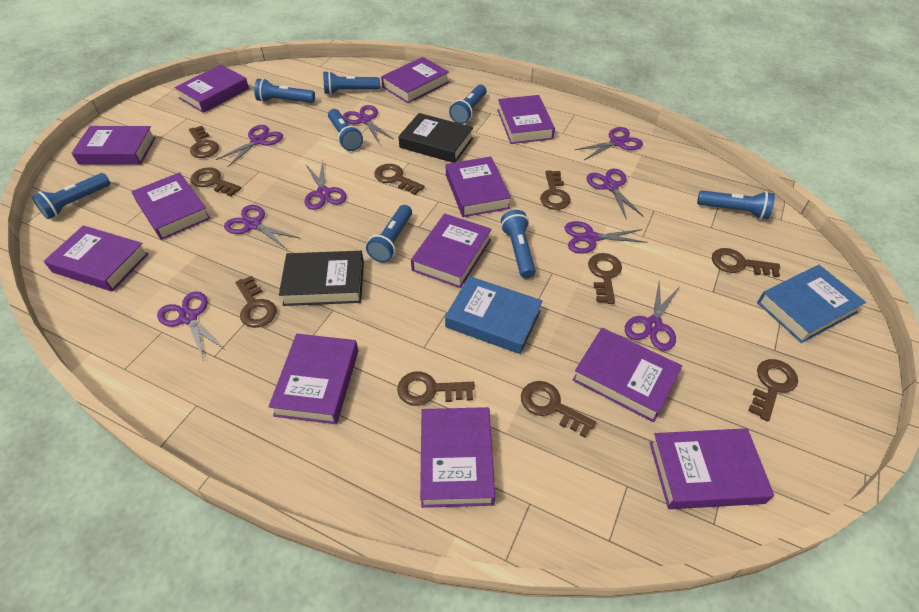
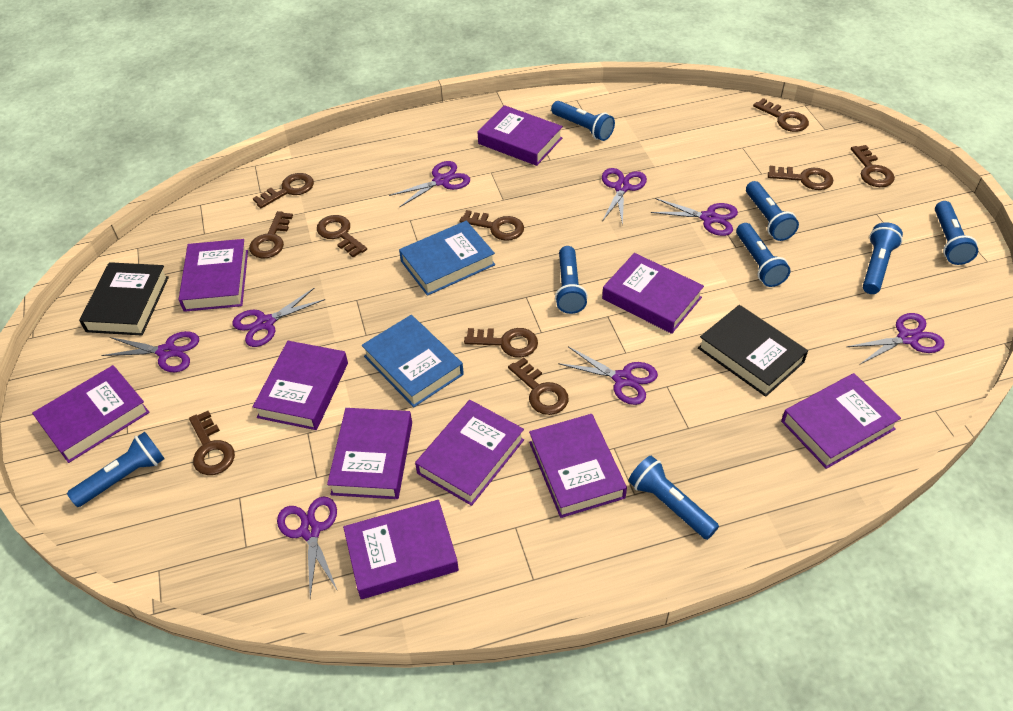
purple book: [44,225,148,292] [72,126,156,165] [132,172,211,240] [174,65,249,113] [268,334,359,424] [381,57,449,103] [411,214,492,288] [420,407,495,508] [446,157,511,217] [497,95,555,144] [572,328,682,422] [650,428,774,509] = 12 -> [32,365,150,463] [179,239,248,312] [253,341,348,430] [327,408,412,499] [343,500,459,599] [415,400,524,506] [478,105,563,166] [529,414,627,518] [602,253,704,334] [781,373,901,469] = 10
purple scissors: [157,291,225,361] [216,125,283,167] [224,205,299,249] [304,161,347,210] [343,105,394,143] [564,221,647,253] [574,127,643,160] [586,169,644,220] [625,280,680,351] = 9 -> [101,331,199,372] [232,287,325,347] [277,496,337,598] [389,161,470,208] [558,347,658,405] [602,168,647,226] [650,198,738,236] [846,313,945,365] = 8

